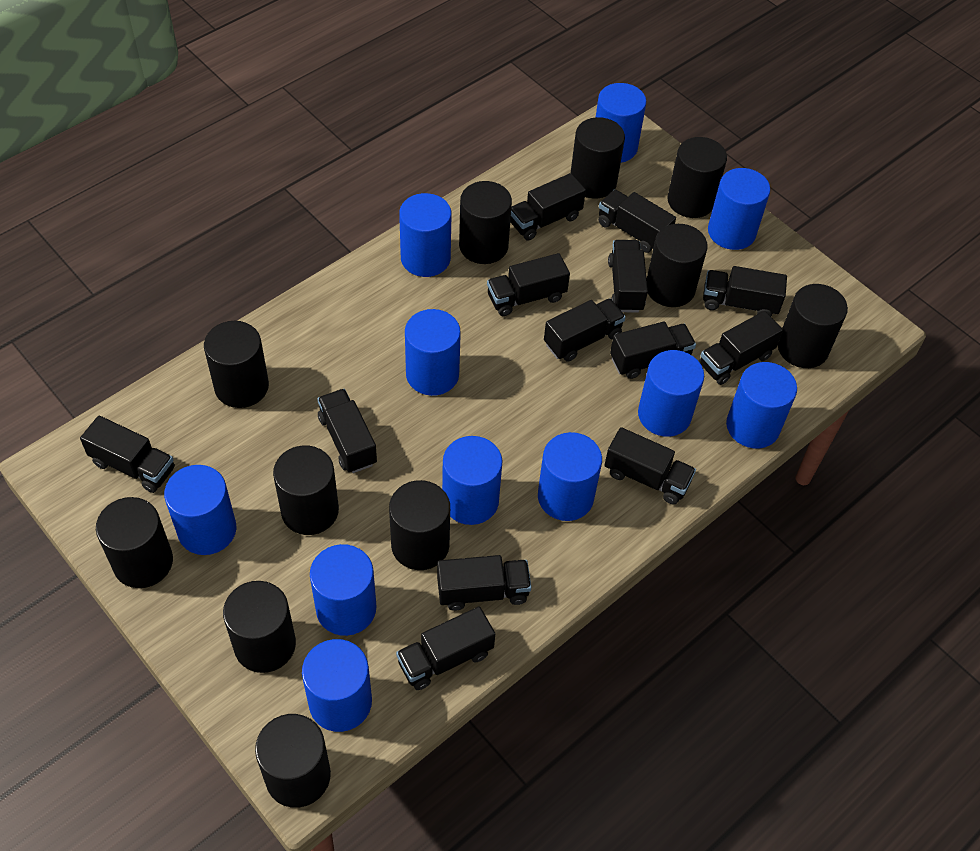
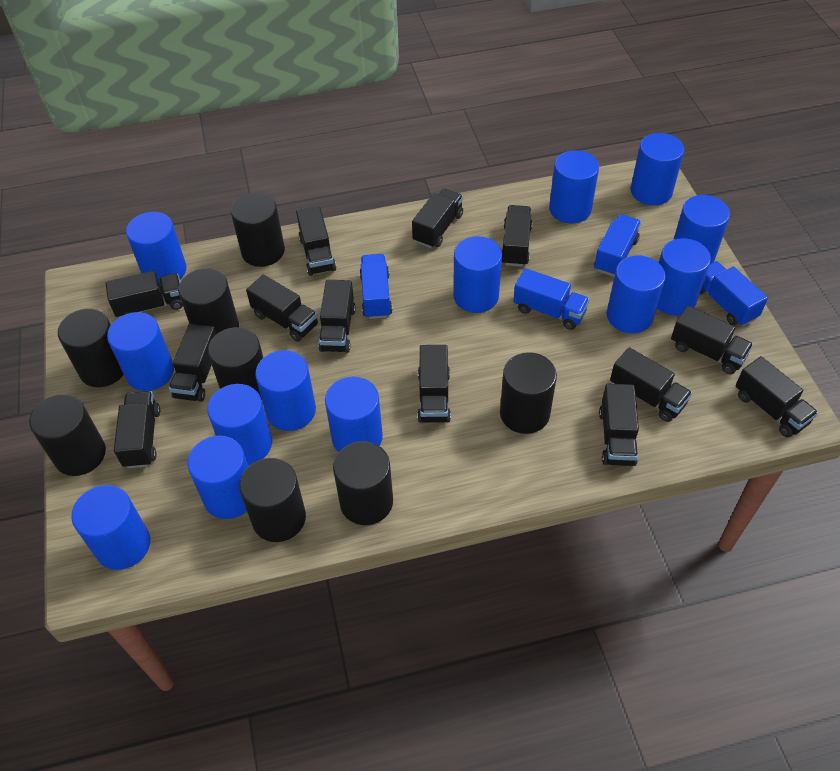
black cylinder: [96,497,173,588] [204,321,269,408] [223,581,296,673] [255,714,331,808] [273,445,339,535] [389,480,450,570] [459,181,512,264] [571,117,625,198] [647,224,708,307] [667,137,727,218] [778,284,848,368] = 11 -> [29,394,106,476] [58,309,124,387] [178,268,239,334] [208,327,263,400] [231,192,285,267] [239,458,306,542] [333,441,393,525] [500,352,557,434] = 8
blue cylinder: [164,465,236,555] [302,639,372,732] [310,544,376,636] [399,193,451,277] [405,309,461,396] [442,436,502,525] [538,432,602,521] [595,83,646,162] [638,350,704,437] [708,168,770,250] [726,362,797,448] = 11 -> [71,485,150,570] [107,312,174,391] [126,212,187,286] [187,436,249,519] [207,384,272,465] [255,350,316,431] [325,377,383,452] [453,236,502,313] [549,150,599,223] [607,255,666,333] [631,133,684,205] [657,238,711,316] [673,195,730,264] = 13
blue truck: none = 0 -> [359,254,393,319] [513,268,589,330] [594,214,641,277] [700,261,768,326] = 4

